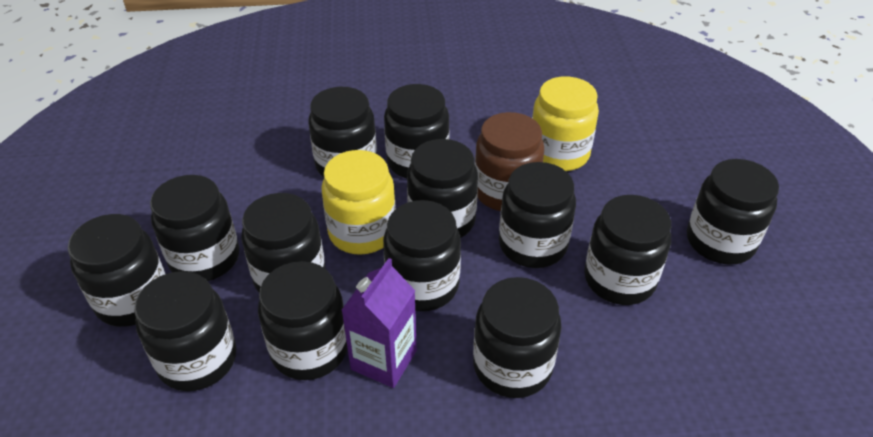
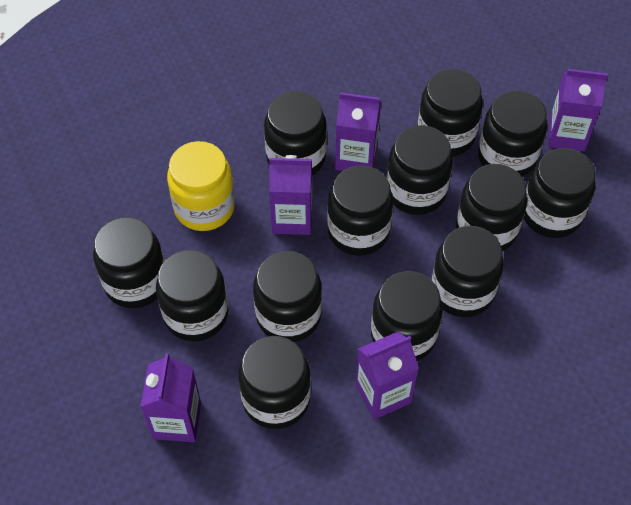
brown jar: [475,112,544,211] = 1 -> none = 0
purple carton: [341,258,417,388] = 1 -> [140,353,201,442] [269,155,312,235] [335,92,381,171] [355,332,419,420] [548,69,608,151] = 5
yellow jar: [321,150,396,255] [532,77,599,171] = 2 -> [167,141,235,231] = 1

